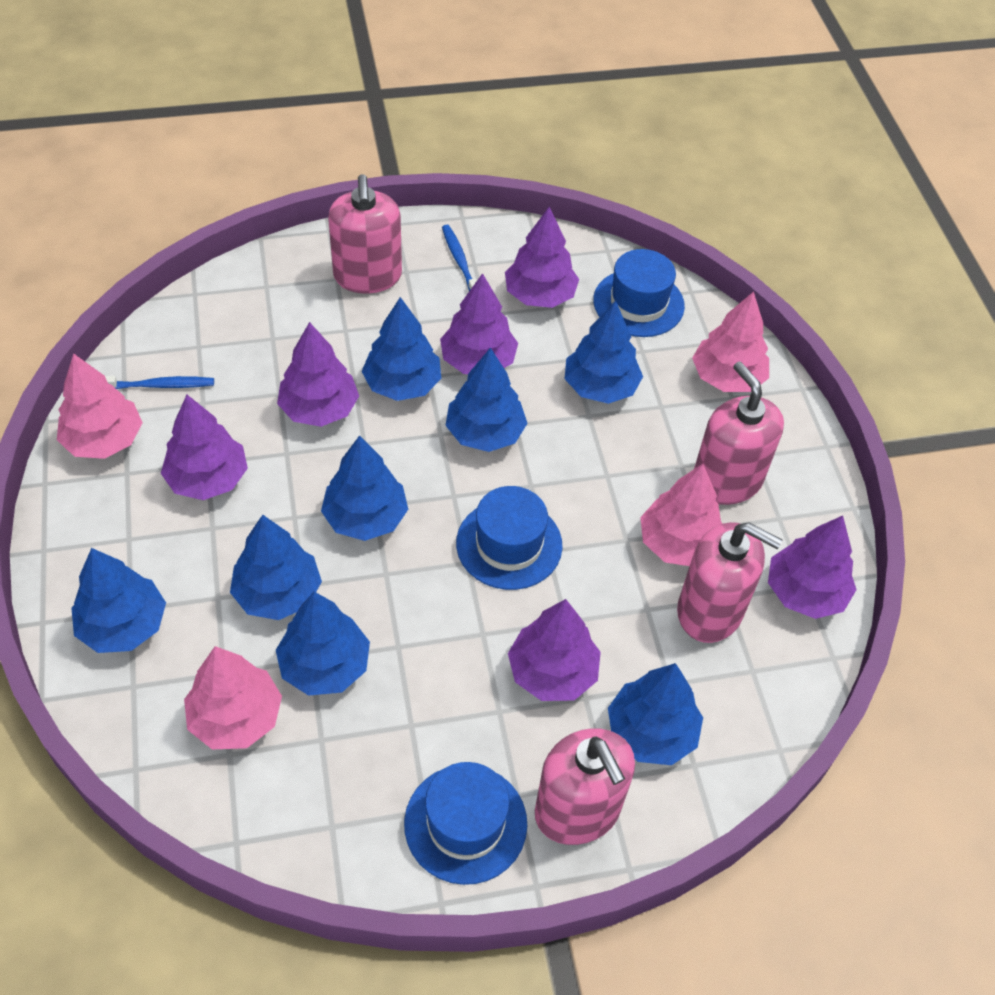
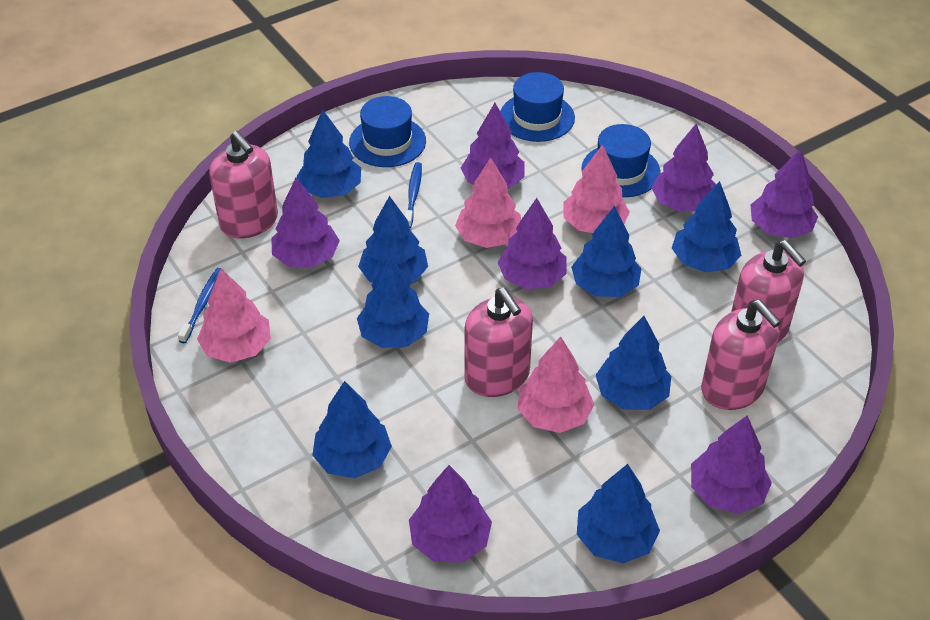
purple tree: [161,395,248,500] [277,322,359,427] [440,273,518,374] [505,207,579,308] [508,599,601,701] [768,516,857,619] = 6 -> [271,178,340,267] [409,465,492,562] [461,103,525,189] [498,198,567,289] [651,124,716,212] [691,415,772,514] [750,148,818,238] = 7

